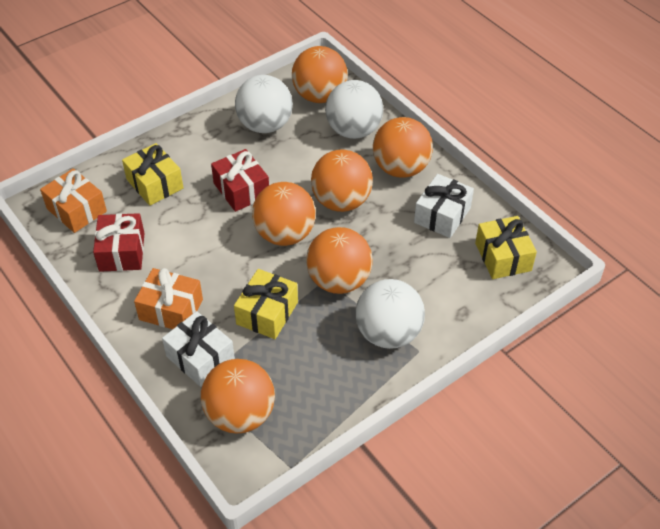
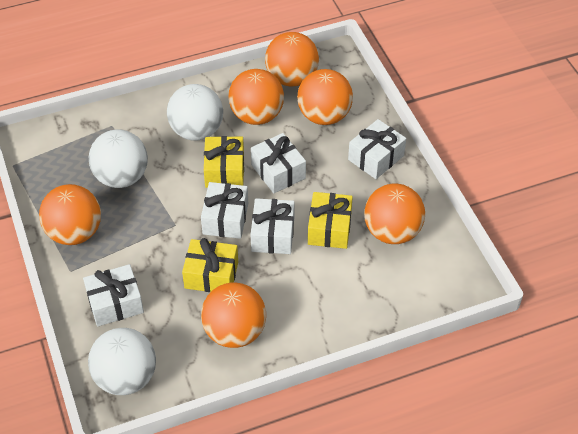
orange gift: [40,168,107,233] [134,268,203,329] = 2 -> none = 0
red gift: [93,213,144,272] [211,149,269,212] = 2 -> none = 0
white gift: [162,311,235,387] [414,174,474,238] = 2 -> [83,264,144,327] [201,182,248,239] [251,133,306,193] [251,198,295,254] [348,119,406,179] = 5

